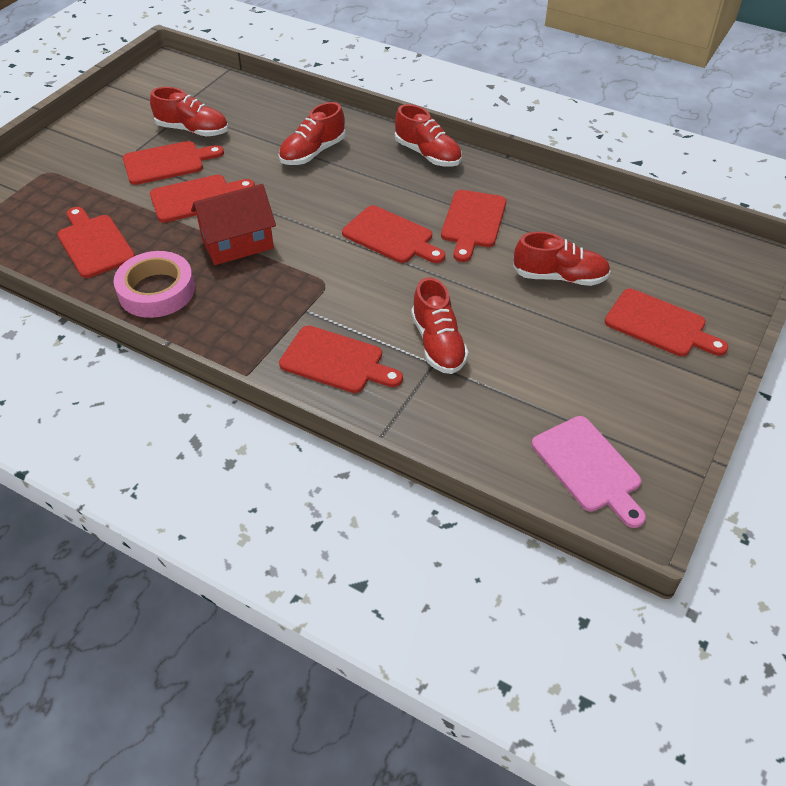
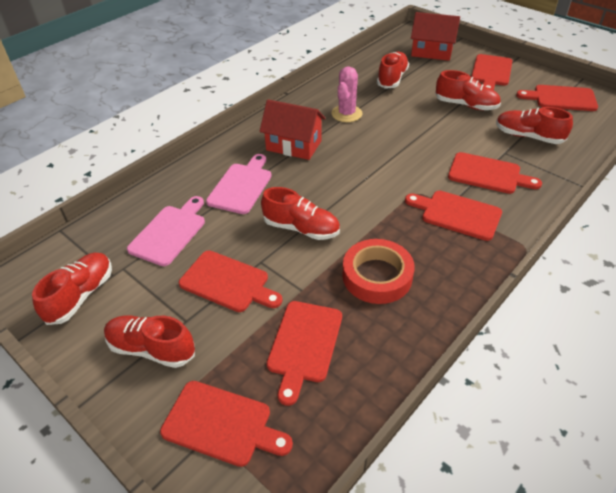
pink cactus: none = 0 -> [331,66,363,122] = 1
pink cutting board: [532,416,646,528] = 1 -> [127,196,205,266] [206,154,272,214] = 2
pink tape: [114,251,195,318] = 1 -> none = 0
red house: [191,184,276,265] = 1 -> [260,99,326,160] [411,12,460,61] = 2
red shoe: [150,87,228,136] [279,102,346,165] [395,104,462,167] [411,277,469,374] [513,232,611,286] = 5 -> [32,253,112,325] [104,316,195,368] [261,187,340,240] [377,51,409,89] [435,70,501,110] [496,107,573,144] = 6
red tape: none = 0 -> [342,239,414,304] = 1

